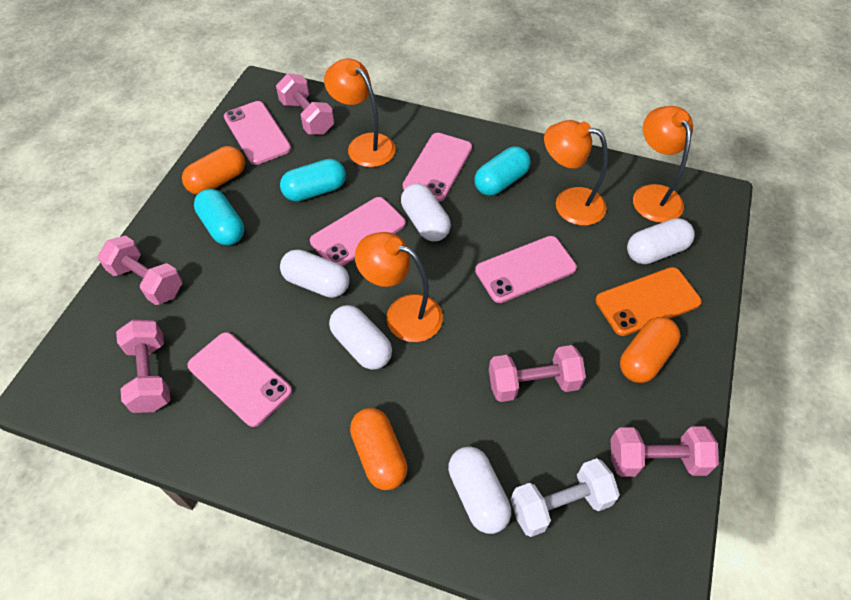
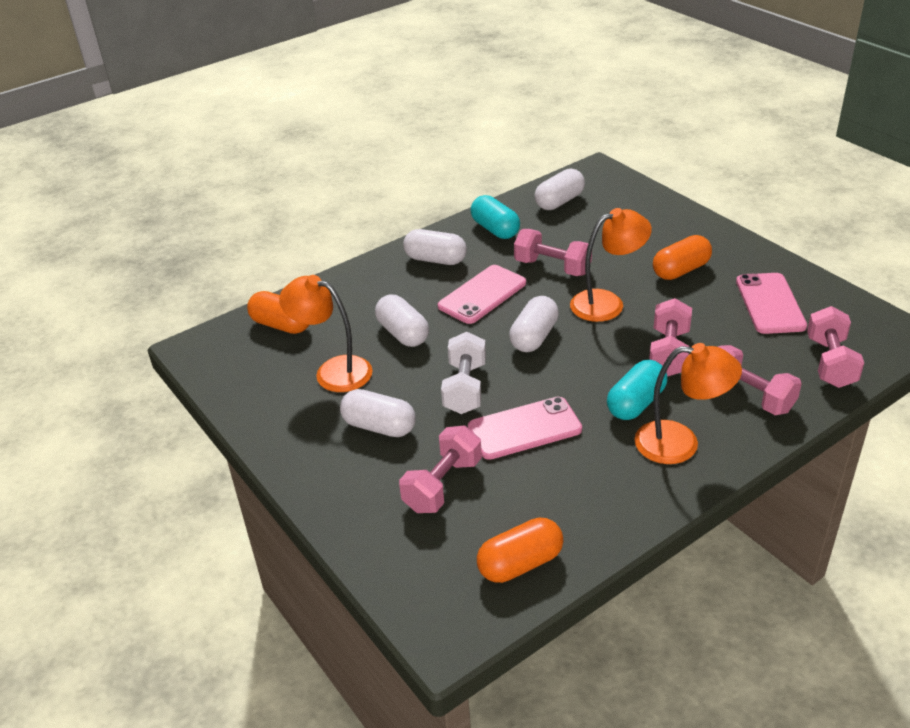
orange lamp: [324,58,396,167] [355,232,443,342] [544,120,608,226] [633,106,693,223] = 4 -> [279,275,373,392] [570,208,652,322] [634,343,742,464] = 3
orange phone: [595,267,701,336] = 1 -> none = 0
pink phone: [187,332,292,427] [224,101,291,165] [310,197,406,266] [403,133,472,202] [475,236,577,303] = 5 -> [438,265,526,324] [468,397,582,460] [736,273,807,334] = 3
turquoise capsule: [194,189,244,245] [280,159,346,202] [475,146,530,196] = 3 -> [470,195,520,239] [607,360,668,420] = 2

